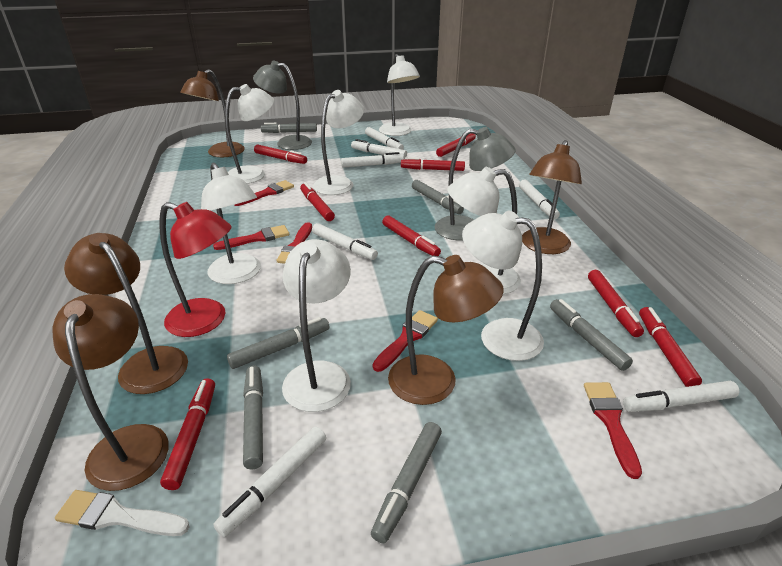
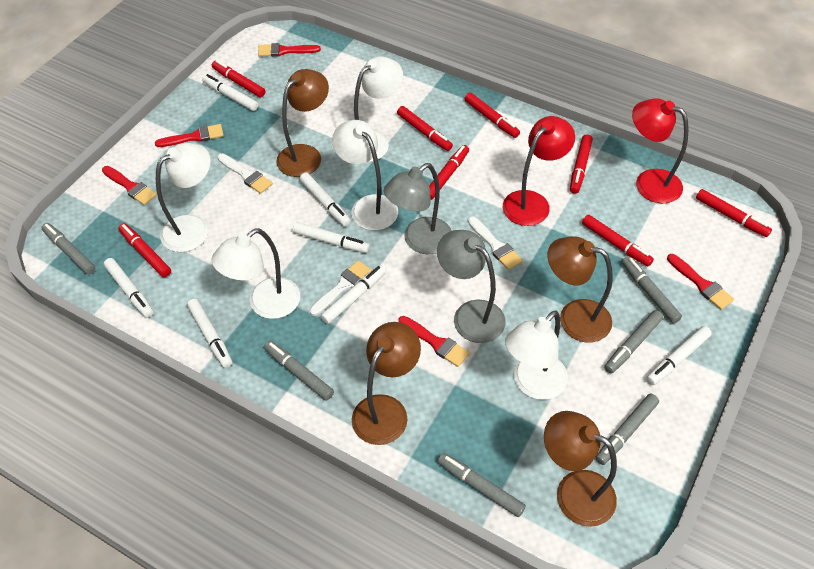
brown lamp: [53,294,169,491] [64,233,188,394] [180,69,245,157] [388,255,504,405] [522,140,582,254] = 5 -> [276,69,329,177] [352,322,421,445] [544,411,617,527] [548,236,613,343] = 4
red lamp: [159,202,232,337] = 1 -> [503,116,575,226] [632,98,688,203] = 2
white brush: [55,490,190,536] = 1 -> [217,154,273,194] [310,260,372,316] [468,216,523,270] = 3
white lamp: [201,163,261,284] [225,84,274,184] [282,239,351,412] [313,90,364,195] [379,54,420,136] [447,167,521,294] [462,210,544,361] = 7 -> [156,143,211,252] [212,228,300,319] [332,120,398,230] [354,57,403,162] [505,310,568,400] = 5

